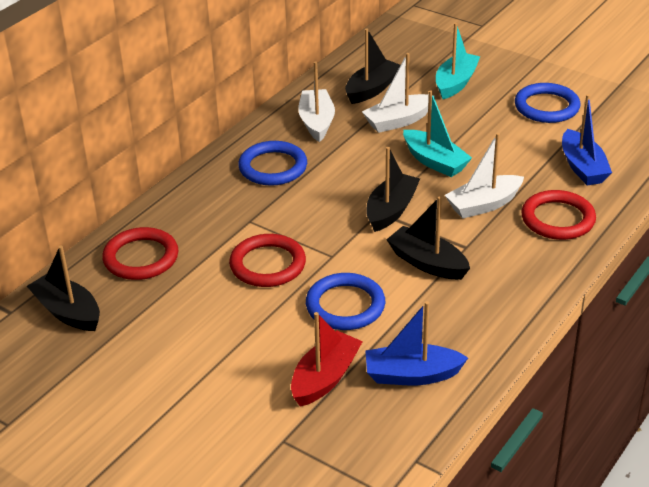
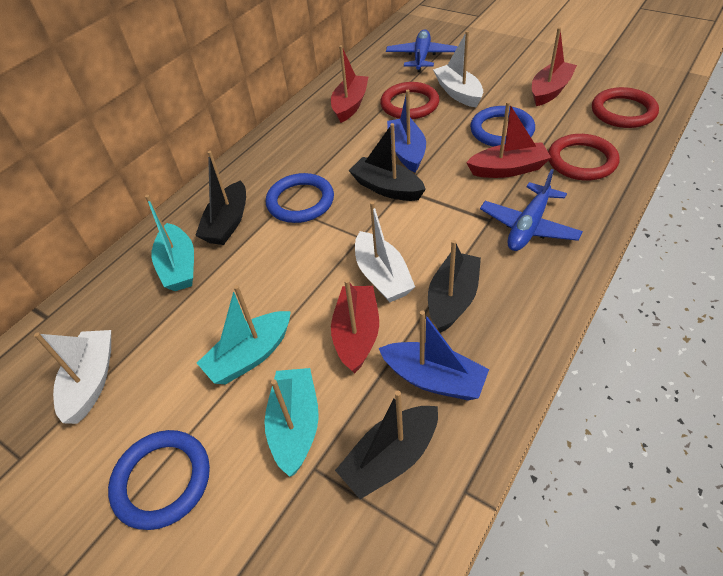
blue plane: none = 0 -> [386,29,458,72] [480,169,583,251] = 2
red boat: [291,312,363,407] = 1 -> [331,45,368,123] [331,279,379,374] [466,101,551,178] [532,27,577,106] = 4
turquoise boat: [403,90,472,177] [436,23,480,99] = 2 -> [145,195,194,291] [197,285,291,384] [264,368,319,477] = 3

